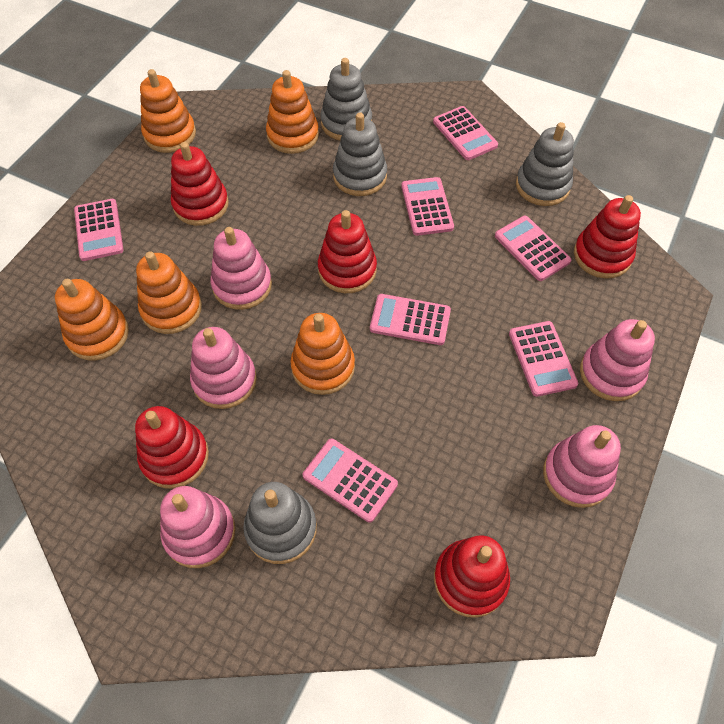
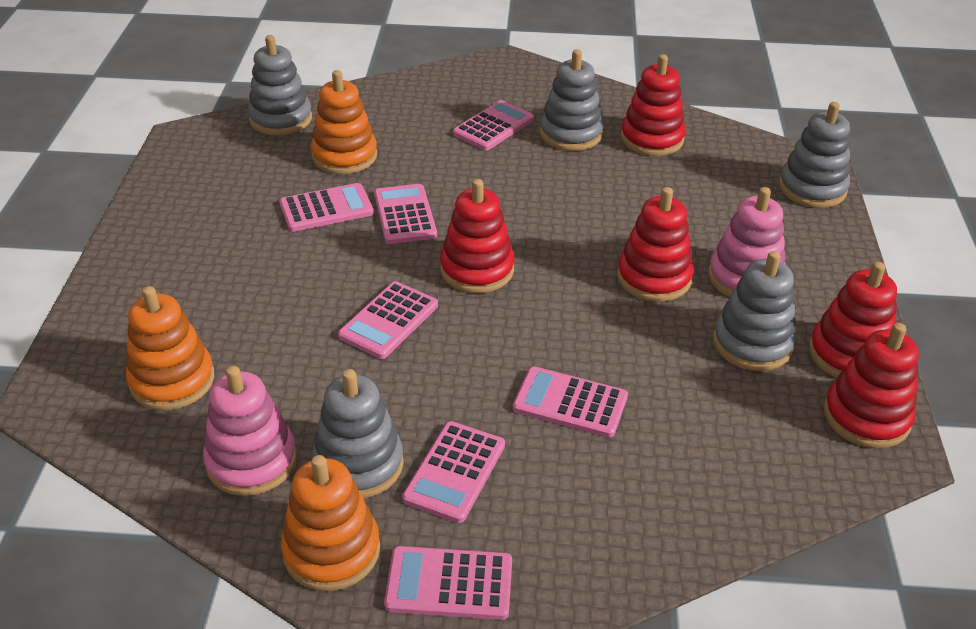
grey stacking toy: [243,482,317,564] [320,58,372,140] [333,112,387,196] [516,122,574,206] = 4 -> [248,35,312,136] [312,369,404,498] [540,49,604,151] [713,251,796,371] [779,102,850,208] = 5
orange stacking toy: [55,279,129,361] [136,251,202,334] [140,69,196,153] [266,70,319,154] [290,313,355,395] = 5 -> [126,286,214,410] [281,455,380,591] [311,70,377,174] = 3
pink stacking toy: [160,486,236,568] [190,327,257,409] [210,227,272,310] [543,425,621,508] [580,319,655,401] = 5 -> [203,366,297,496] [708,187,786,297] = 2

